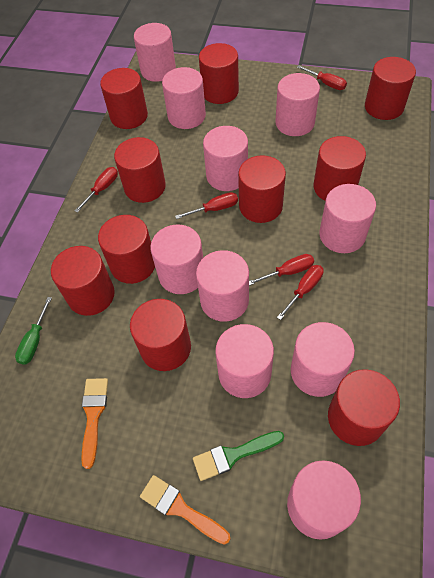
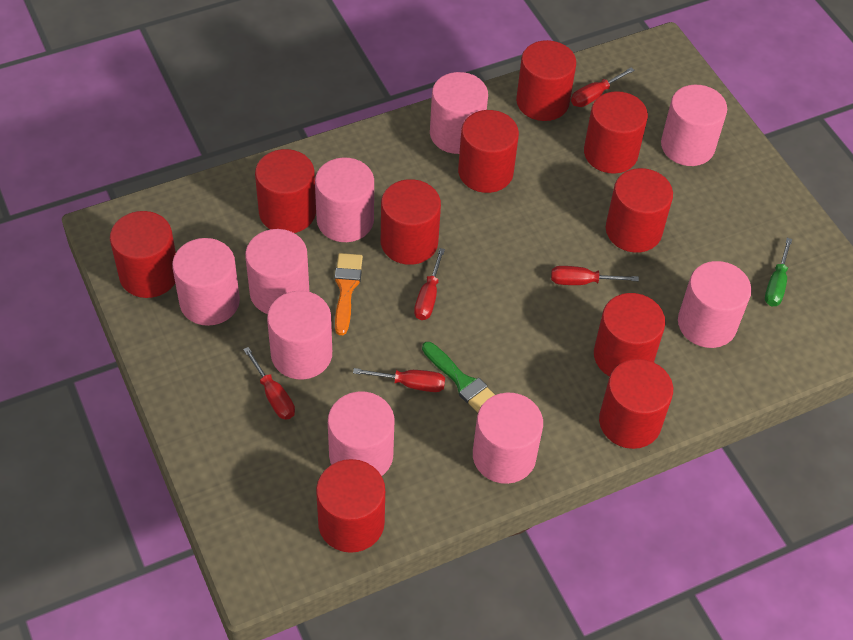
orange brush: [81,378,108,469] [140,475,230,545] = 2 -> [335,253,363,335] = 1
pink cylinder: [134,23,176,82] [150,225,203,294] [162,67,206,129] [196,250,249,322] [203,126,248,191] [215,324,274,398] [276,73,320,136] [287,460,361,540] [291,322,355,397] [319,184,376,253] = 10 -> [172,238,240,326] [245,229,309,314] [267,291,332,379] [315,158,374,242] [328,392,394,476] [430,72,488,154] [473,393,543,484] [661,85,727,166] [678,261,752,348] = 9

